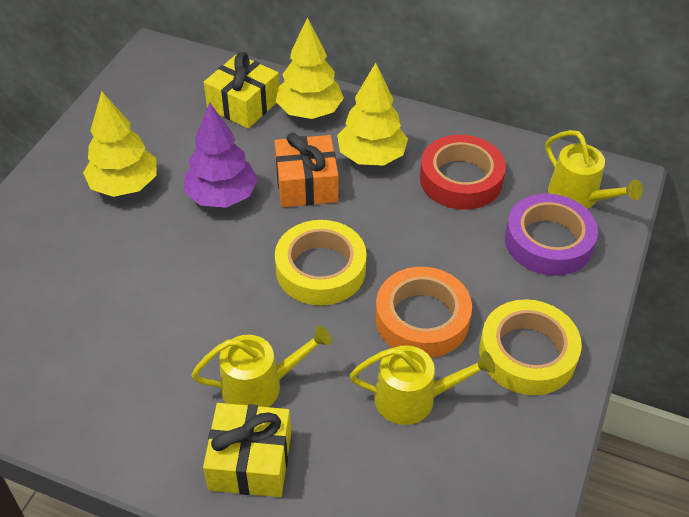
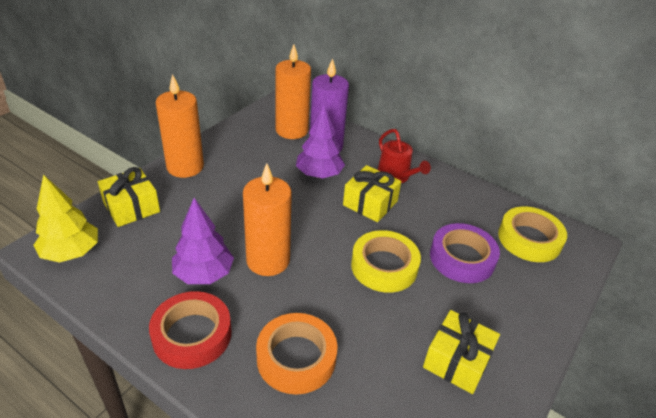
orange candle: none = 0 -> [156,74,204,178] [243,163,292,276] [276,44,311,139] = 3
orange gift: [274,133,338,207] = 1 -> none = 0
purple candle: none = 0 -> [310,58,349,152] = 1
purple tree: [184,103,258,208] = 1 -> [172,198,234,284] [296,104,345,178] = 2
red watering can: none = 0 -> [377,129,431,183] = 1
yellow gift: [203,403,291,497] [204,52,279,129] = 2 -> [98,167,160,227] [343,165,401,222] [423,310,500,394] = 3
yellow tree: [83,91,156,197] [276,17,344,119] [337,63,408,166] = 3 -> [34,174,98,263] = 1
yellow watering can: [191,325,332,407] [350,345,495,425] [545,130,643,209] = 3 -> none = 0

